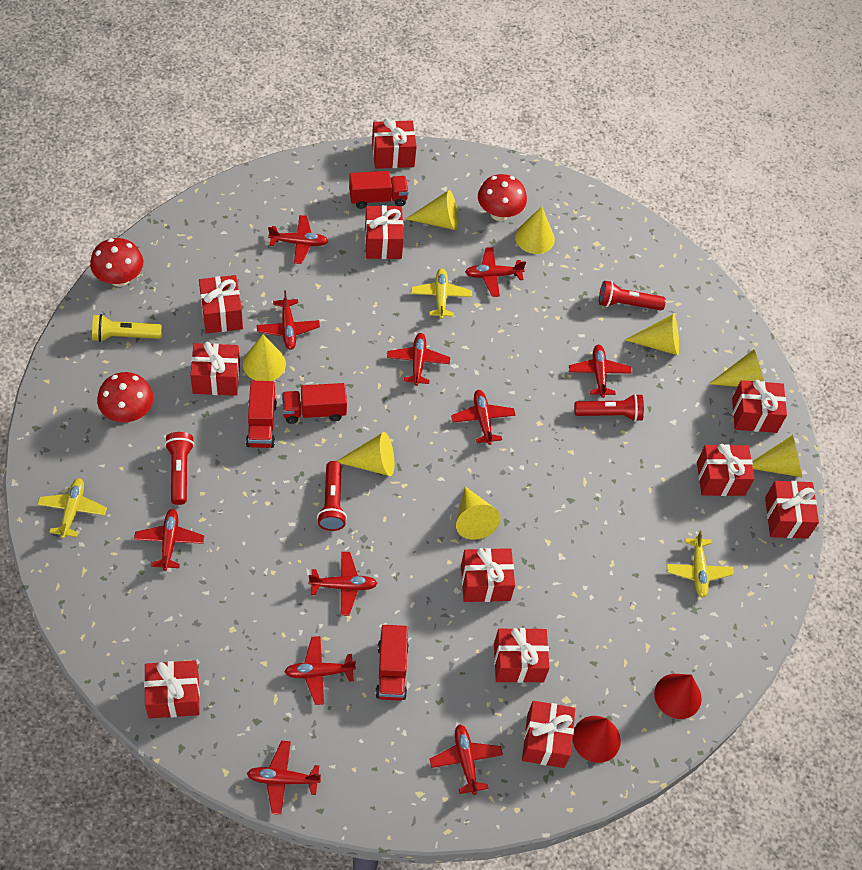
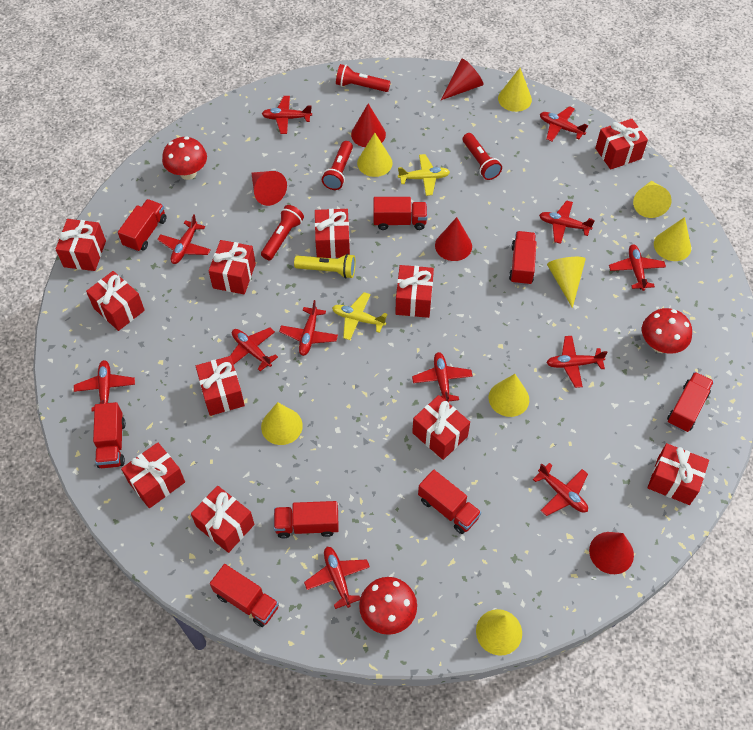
red cone: [572,716,621,763] [654,674,702,719] = 2 -> [251,171,287,206] [351,104,386,147] [435,217,472,261] [441,59,484,100] [589,532,634,574] = 5
red plane: [134,509,204,571] [247,741,321,815] [257,290,320,350] [268,215,328,264] [284,636,356,705] [309,552,378,616] [387,333,450,386] [430,724,503,795] [451,390,515,445] [465,247,526,297] [569,345,632,398] = 11 -> [74,360,135,411] [157,214,211,264] [230,327,278,371] [262,96,312,134] [279,300,338,356] [304,547,370,609] [412,352,473,402] [533,463,588,516] [539,200,595,244] [540,106,588,141] [546,336,608,388] [609,244,666,291] = 12
red truck: [246,381,277,448] [282,383,347,424] [349,171,409,209] [375,625,409,701] = 4 -> [93,402,126,468] [118,199,167,252] [210,564,279,627] [274,501,339,538] [374,197,427,230] [418,470,481,534] [509,231,537,285] [667,372,714,432] = 8
yellow plane: [37,478,107,538] [411,269,472,319] [666,530,734,598] = 3 -> [332,292,388,340] [398,154,450,196] = 2

